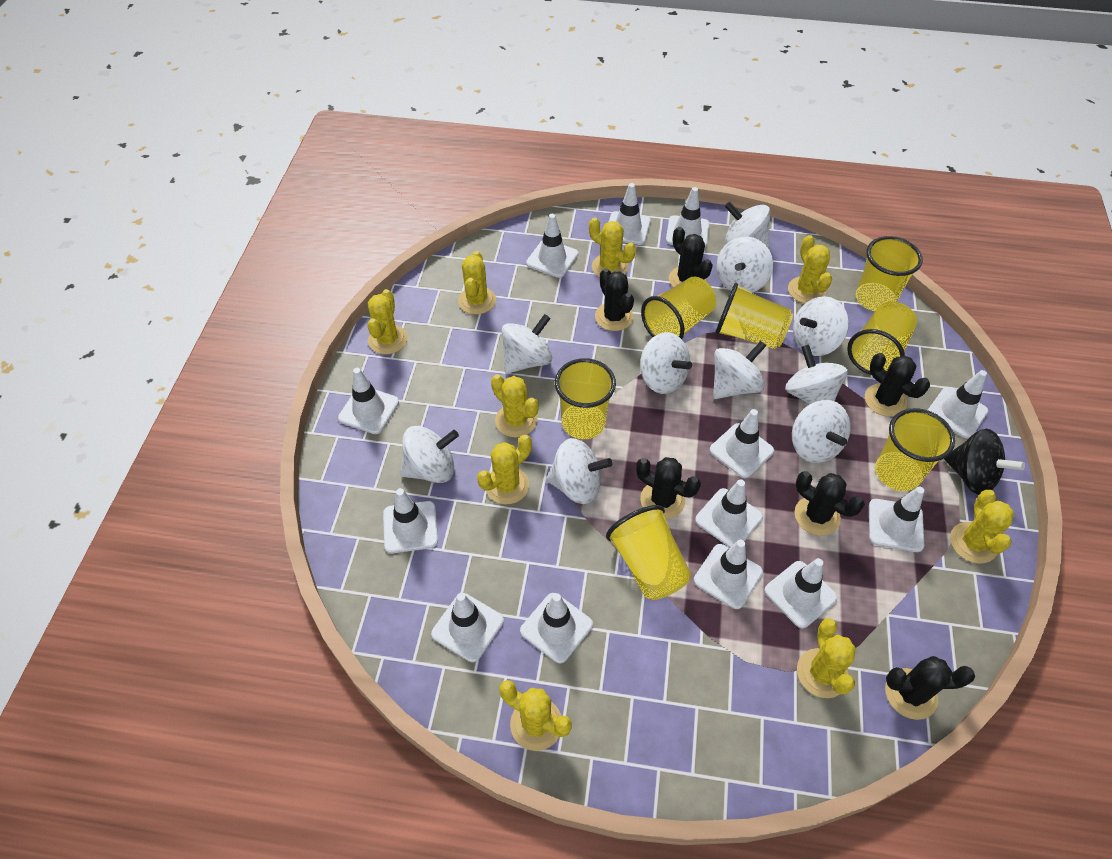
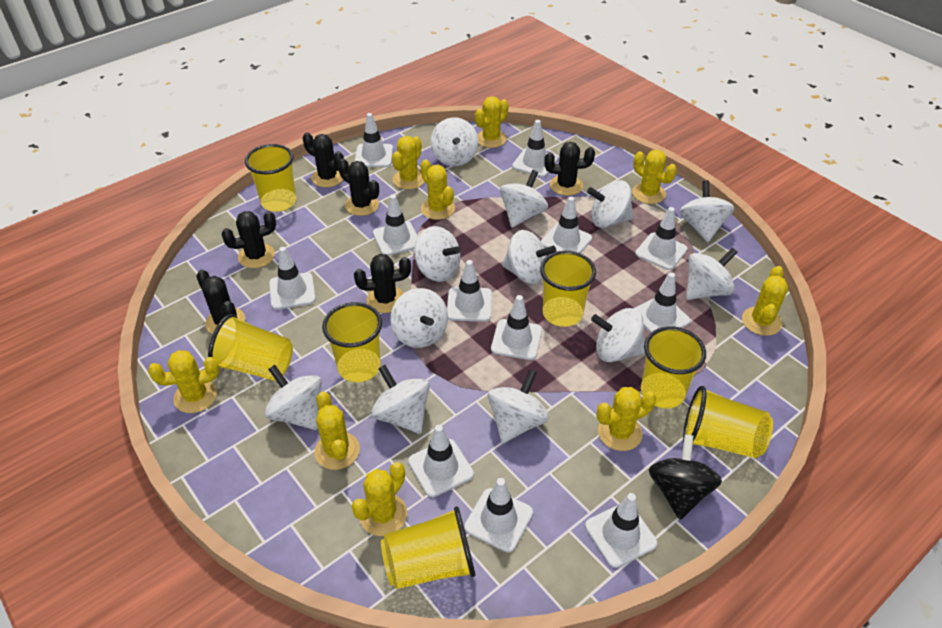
white spinning top: [400,426,459,483] [501,314,552,374] [546,438,612,504] [640,332,692,394] [713,341,767,399] [716,237,773,293] [725,202,771,249] [785,344,848,404] [792,400,851,463] [793,296,849,356] = 10 -> [265,365,322,430] [371,365,430,434] [391,288,448,348] [414,226,461,282] [431,117,478,166] [488,370,549,443] [500,170,548,228] [502,230,556,284] [587,181,634,228] [591,308,645,362] [679,180,734,242] [686,248,738,300] = 12
white traffic cone: [338,368,399,434] [383,488,438,553] [431,593,504,662] [520,593,593,663] [526,214,578,278] [609,183,651,245] [666,187,710,247] [694,540,763,609] [695,479,763,548] [710,409,774,478] [764,558,837,628] [869,487,924,552] [928,370,988,438] = 13 -> [269,247,316,310] [355,113,393,167] [373,194,418,256] [408,425,474,497] [447,260,492,322] [464,478,533,553] [491,295,542,360] [512,120,557,177] [541,197,592,253] [585,493,657,568] [634,272,691,333] [635,207,688,270] = 12

